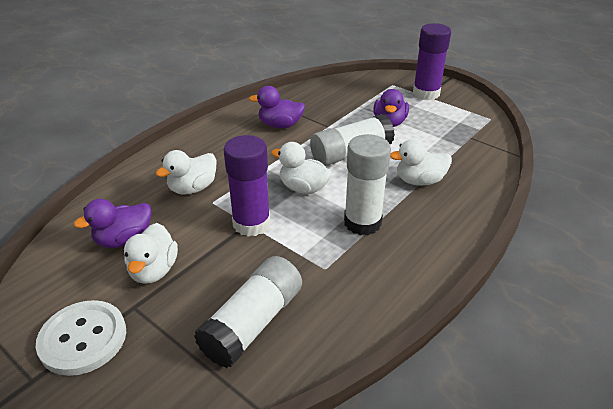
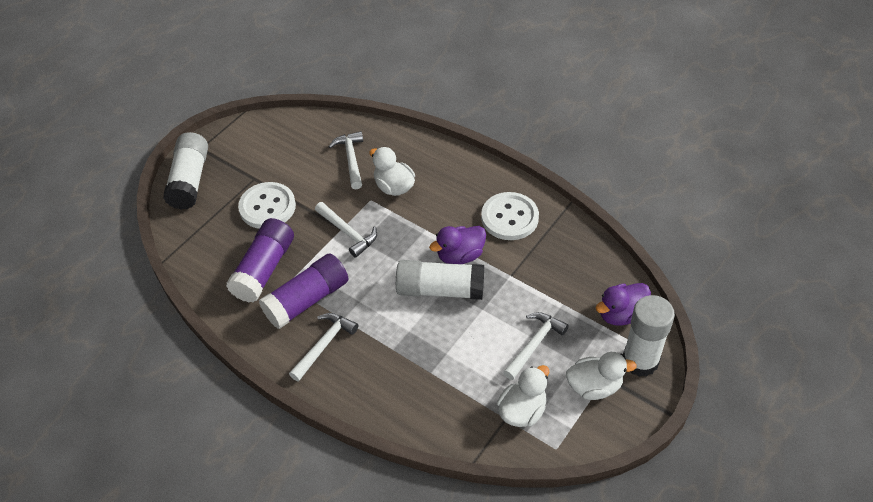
purple duck: [74,199,151,248] [249,86,305,128] [373,89,409,127] = 3 -> [429,226,486,264] [596,283,651,326] = 2
white button: [36,300,126,376] = 1 -> [238,182,296,229] [481,192,539,240] = 2
white duck: [124,223,178,284] [156,150,216,195] [271,142,332,194] [390,139,452,186] = 4 -> [369,147,415,196] [497,365,549,427] [566,352,637,400] = 3
white hammer: none = 0 -> [289,313,358,381] [315,202,377,258] [328,131,363,189] [503,312,569,380] = 4

